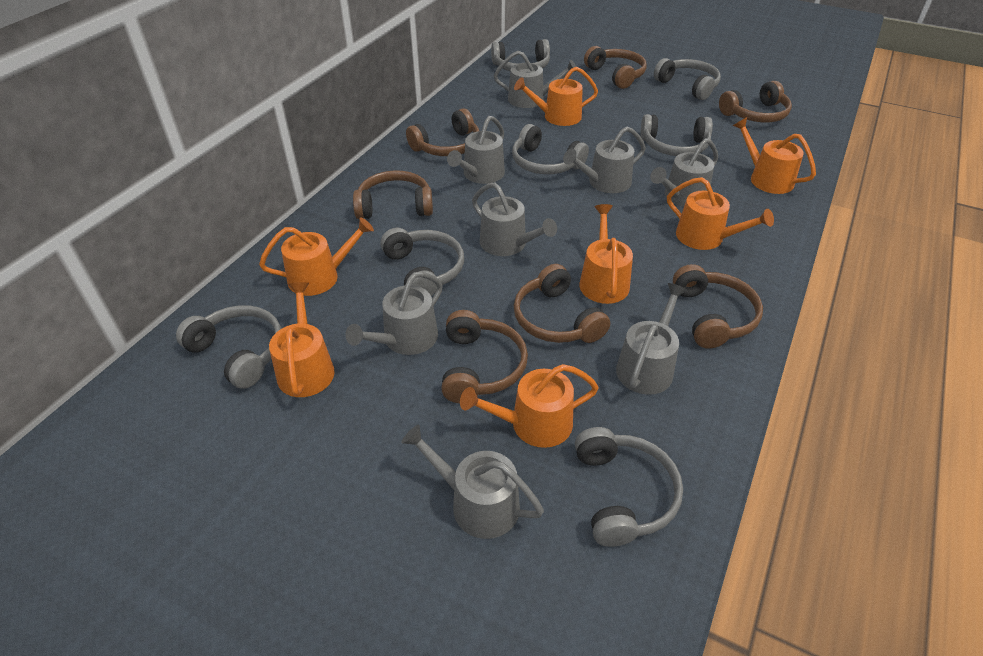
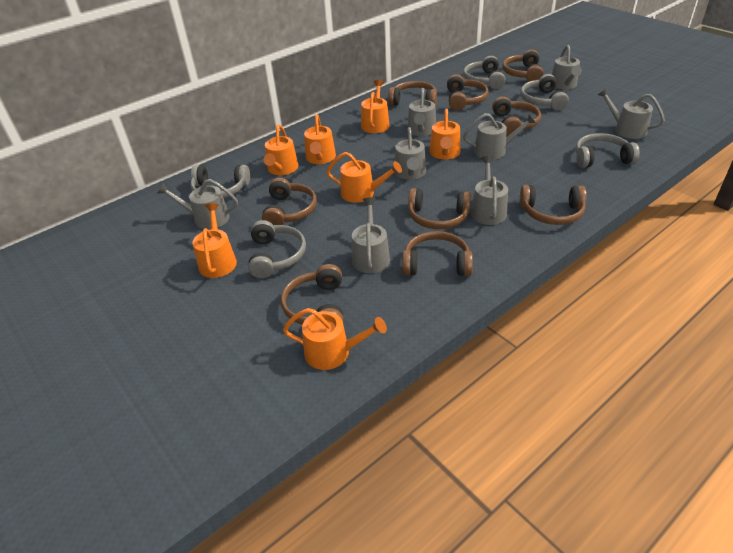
brown headphones: [353,170,433,219] [406,108,479,156] [441,310,528,403] [514,264,610,343] [584,46,647,89] [673,264,763,349] [719,81,792,122] = 7 -> [262,178,317,225] [281,264,343,324] [388,81,437,106] [402,231,473,276] [408,188,471,229] [447,74,489,110] [492,96,541,136] [502,50,544,82] [520,185,587,225] = 9
grey headphones: [176,305,281,389] [380,227,464,296] [491,39,550,71] [512,124,589,174] [575,427,683,547] [640,114,713,156] [654,58,721,100] = 7 -> [190,165,250,198] [248,220,306,278] [463,56,505,89] [520,74,569,110] [575,133,640,168] = 5

